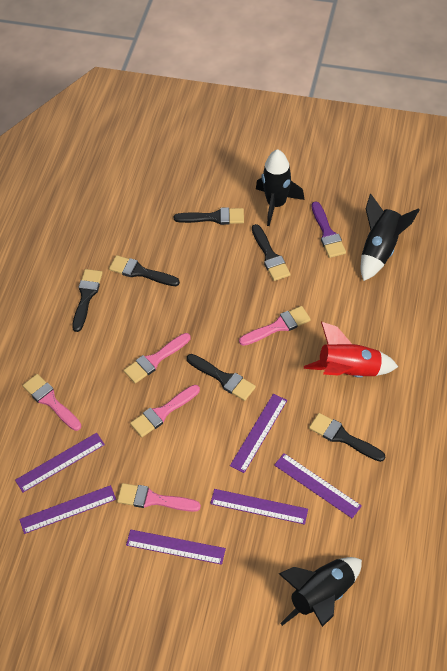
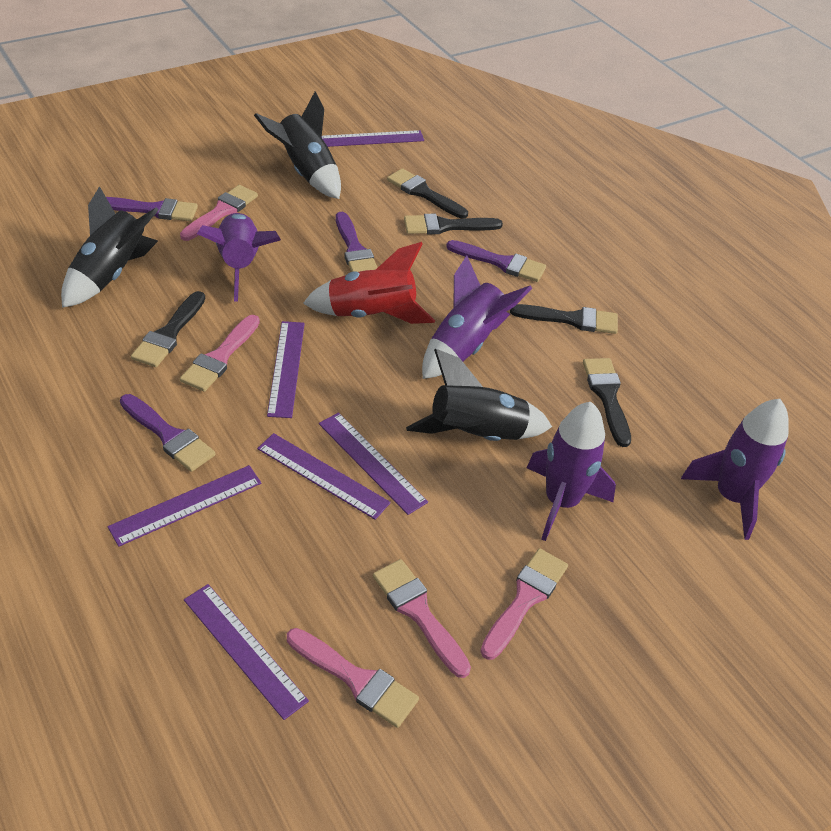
black brush: [72,269,103,332] [109,255,180,286] [174,207,244,225] [187,354,256,401] [252,224,291,281] [309,413,385,462] = 6 -> [131,291,205,367] [387,168,468,219] [404,214,503,234] [510,304,618,334] [583,358,631,447] = 5
purple brush: [312,201,346,258] = 1 -> [106,197,198,221] [120,394,215,472] [336,212,378,272] [446,240,546,282] = 4
purple rocket: none = 0 -> [197,213,281,302] [422,256,532,379] [527,402,616,541] [681,399,789,540] = 4

